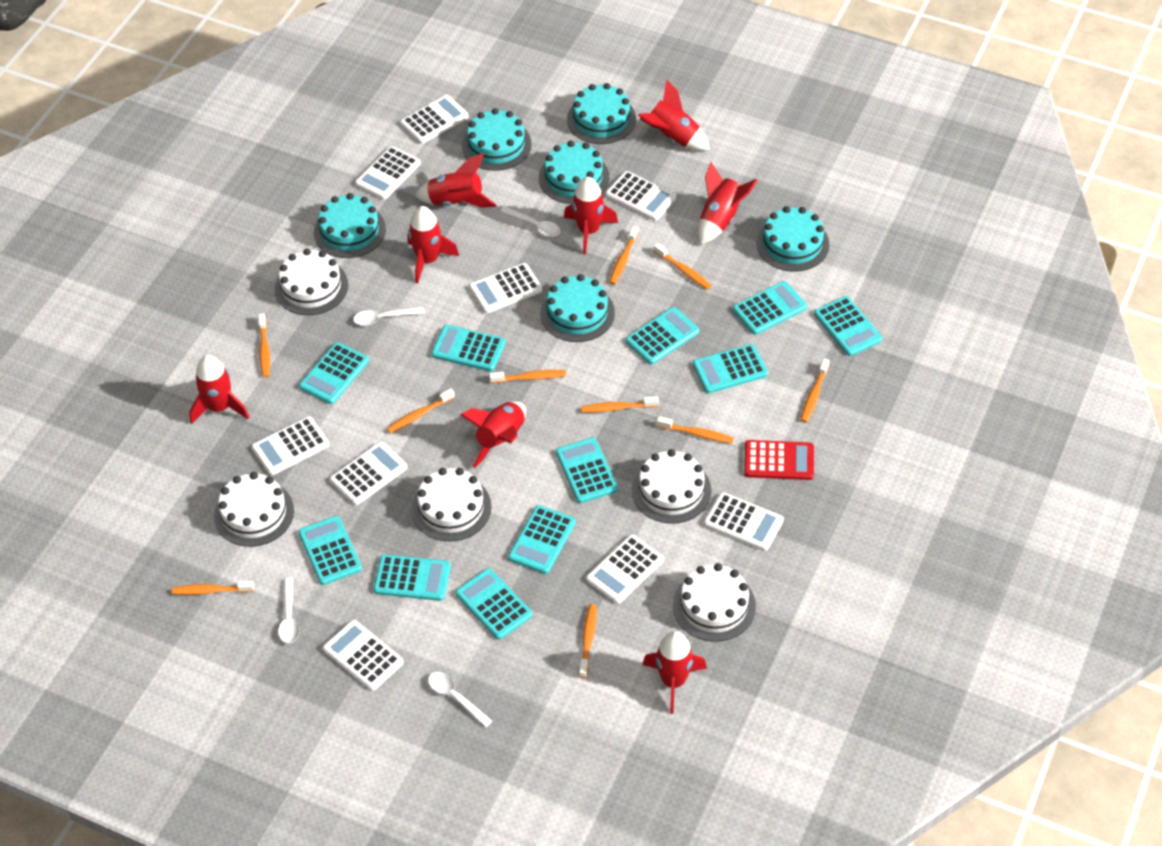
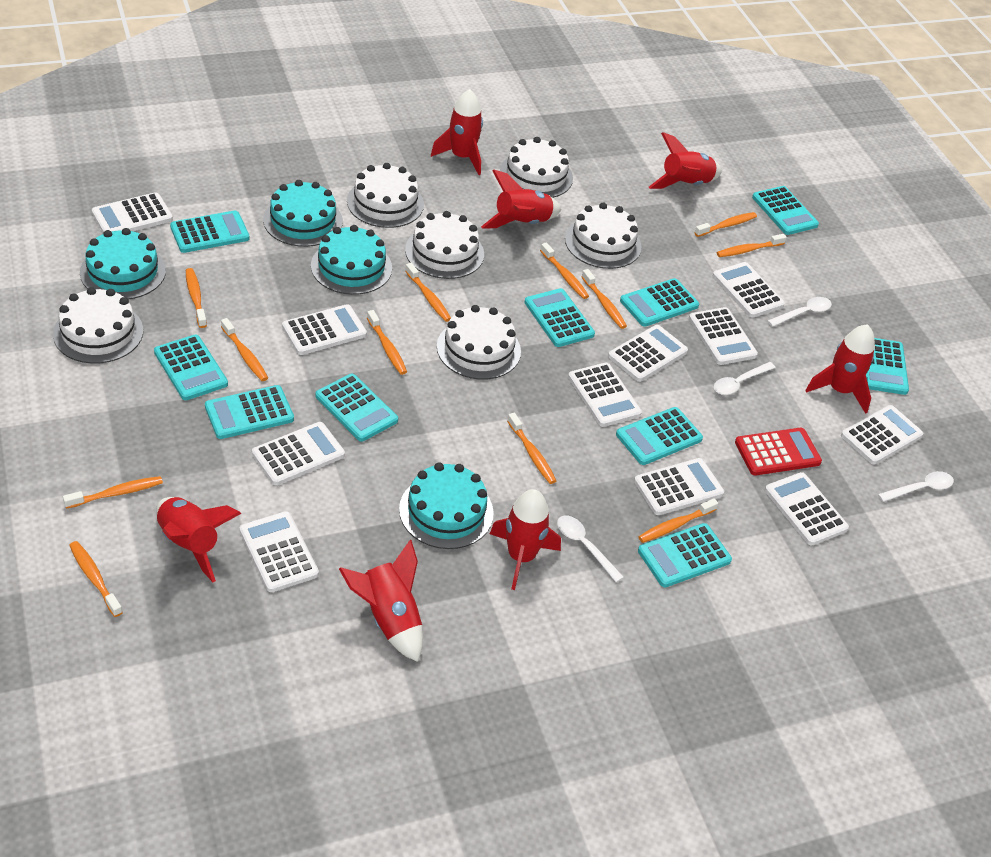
orange toothbrush: [171,581,254,595] [258,313,270,377] [387,388,455,433] [489,370,566,383] [579,604,597,678] [581,396,659,413] [609,226,639,285] [654,243,712,290] [657,416,734,444] [801,358,830,423] = 10 -> [63,476,163,509] [69,541,123,617] [186,268,207,328] [221,318,268,381] [367,310,407,375] [405,263,451,322] [507,413,556,484] [540,242,589,299] [582,269,627,329] [638,498,718,543] [694,212,757,237] [717,234,787,257] = 12
red rocket: [189,355,249,424] [407,206,459,283] [415,153,496,208] [460,401,526,468] [564,177,618,255] [638,79,710,151] [642,631,707,714] [698,162,758,245] = 8 -> [156,497,241,582] [339,540,423,662] [431,89,483,175] [481,170,561,229] [490,489,561,590] [649,132,721,189] [805,324,875,414] = 7
turquoise cake: [314,193,386,258] [462,108,532,171] [539,141,610,204] [540,274,615,342] [567,83,636,144] [756,206,830,272] = 6 -> [80,228,166,299] [263,180,343,247] [311,225,392,295] [399,462,494,549] = 4
turquoise calculator: [298,516,362,585] [299,342,369,404] [374,554,451,601] [432,325,506,371] [455,568,532,640] [508,505,576,574] [556,438,618,503] [626,307,699,365] [693,344,768,393] [733,281,807,335] [814,296,882,356] = 11 -> [154,334,228,400] [170,210,250,253] [205,385,294,439] [315,374,398,442] [524,288,595,347] [616,407,703,465] [620,278,699,327] [638,523,732,587] [752,186,819,235] [866,338,909,395] = 10
white cake: [214,472,294,547] [274,249,348,315] [412,468,492,541] [632,449,711,524] [673,563,756,642] = 5 -> [53,287,143,364] [347,163,424,228] [405,211,484,279] [437,305,521,380] [500,137,573,198] [565,203,642,269] = 6
white calculator: [252,416,330,475] [323,620,404,691] [330,441,407,505] [355,146,421,200] [400,95,469,144] [469,263,542,313] [586,534,664,604] [606,171,676,221] [704,492,784,551] = 9 -> [92,192,173,233] [239,511,319,592] [252,422,345,485] [282,304,367,355] [568,363,642,427] [608,325,688,382] [634,458,724,515] [689,307,758,365] [713,262,785,318] [765,472,849,546] [841,405,923,464] = 11

